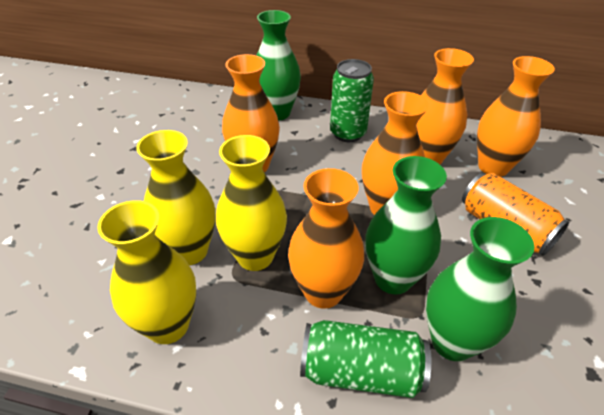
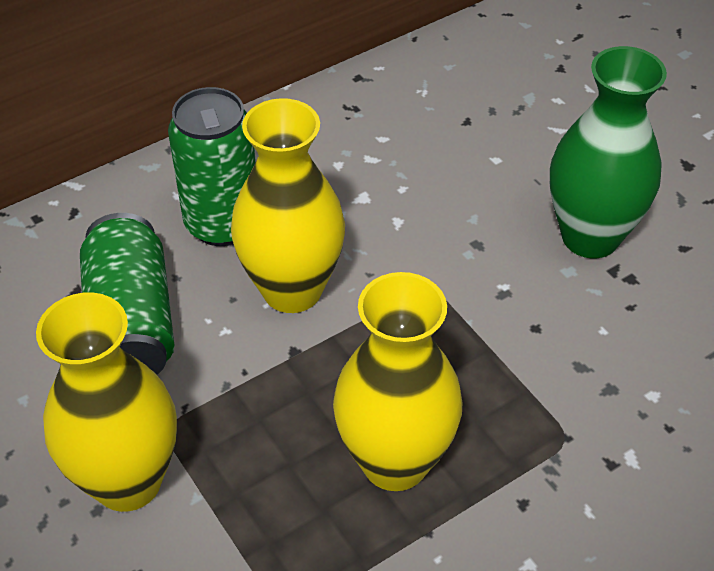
green vase: [256,10,301,121] [365,156,447,294] [426,217,534,361] = 3 -> [550,46,667,258] = 1
orange can: [462,173,569,256] = 1 -> none = 0
orange vase: [222,54,280,172] [288,168,364,309] [362,91,429,215] [416,48,474,164] [477,56,555,177] = 5 -> none = 0

